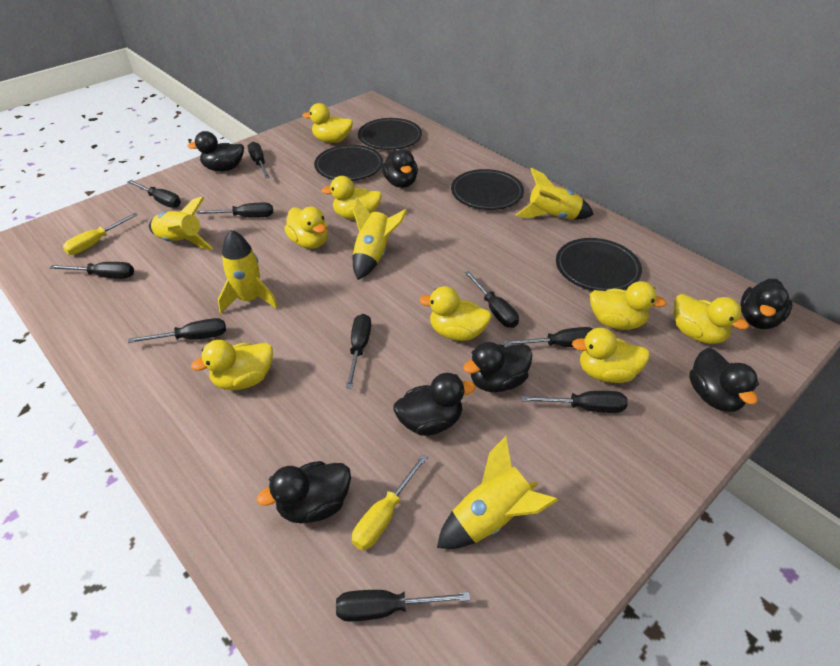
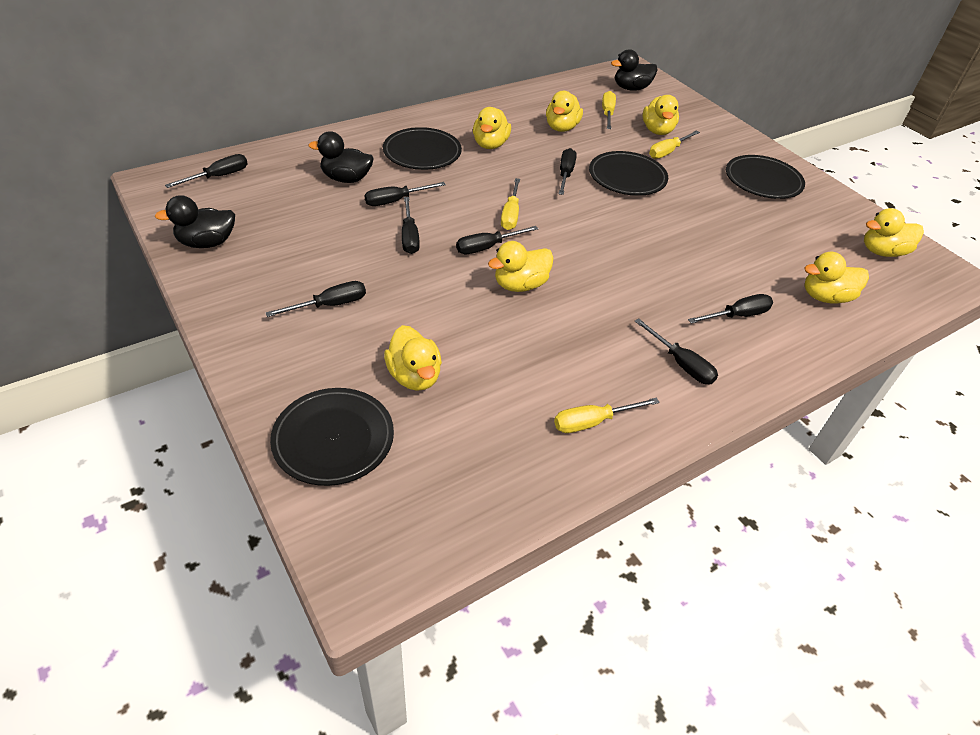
black duck: [187,131,244,171] [257,461,351,524] [382,149,418,188] [393,373,475,436] [463,342,533,392] [689,348,759,412] [740,279,792,329] = 7 -> [155,195,235,248] [308,131,373,183] [611,49,658,91] = 3
black screwdriver: [49,262,134,279] [128,180,181,208] [128,318,226,343] [196,203,273,217] [248,142,270,178] [336,590,471,622] [346,314,371,388] [465,271,519,328] [504,327,593,347] [521,391,628,413] = 10 -> [165,154,248,188] [266,281,366,317] [364,182,446,206] [402,197,420,254] [456,226,538,254] [559,148,577,195] [635,318,718,385] [688,294,773,324] = 8
yellow duck: [191,340,273,390] [284,207,328,249] [302,103,353,143] [321,176,382,220] [419,286,492,341] [572,328,650,383] [590,281,667,330] [674,294,749,344] = 8 -> [384,325,442,391] [473,107,511,149] [488,241,554,292] [546,91,583,132] [642,95,679,135] [804,252,869,304] [864,208,924,257] = 7
yellow rocket: [149,196,213,250] [218,230,278,313] [352,197,407,280] [437,436,558,549] [516,168,594,220] = 5 -> none = 0
yellow screwdriver: [63,213,138,255] [352,454,428,550] = 2 -> [501,178,520,230] [554,398,660,433] [602,91,616,129] [649,130,700,159] = 4

